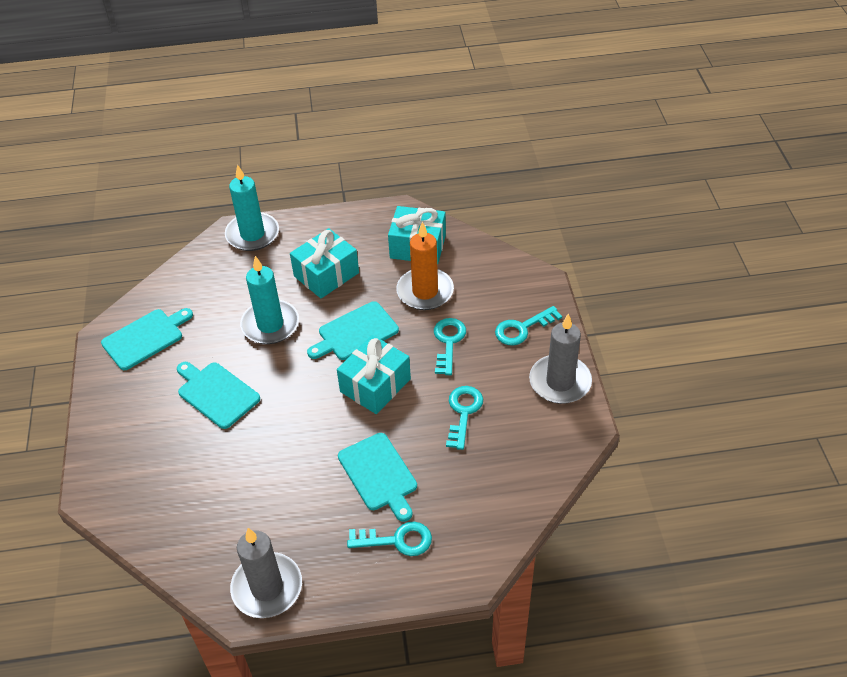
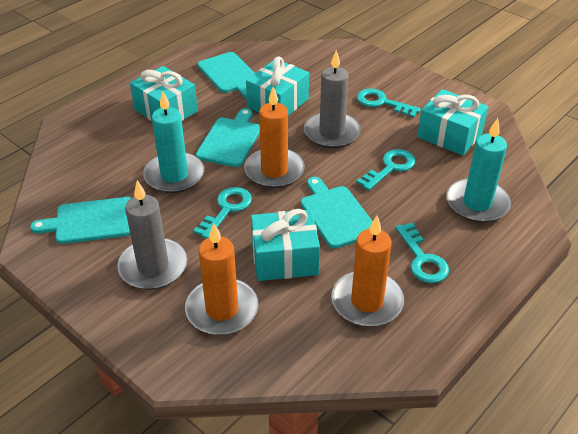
orange candle: [396,222,454,310] = 1 -> [185,223,258,335] [244,87,305,188] [331,215,404,327] = 3
turquoise gift: [290,228,359,298] [337,335,411,414] [388,206,446,264] = 3 -> [130,66,198,121] [246,57,309,115] [251,209,320,281] [417,89,488,156] = 4

